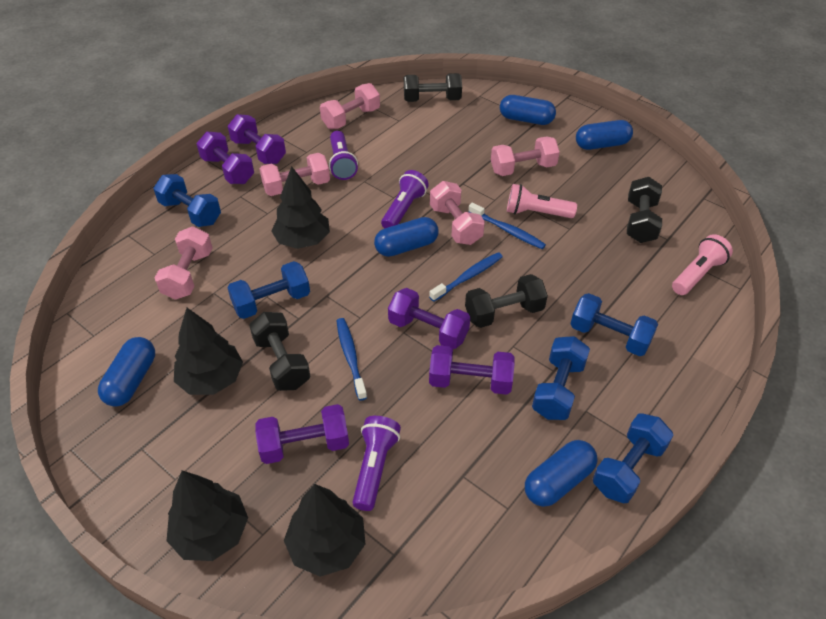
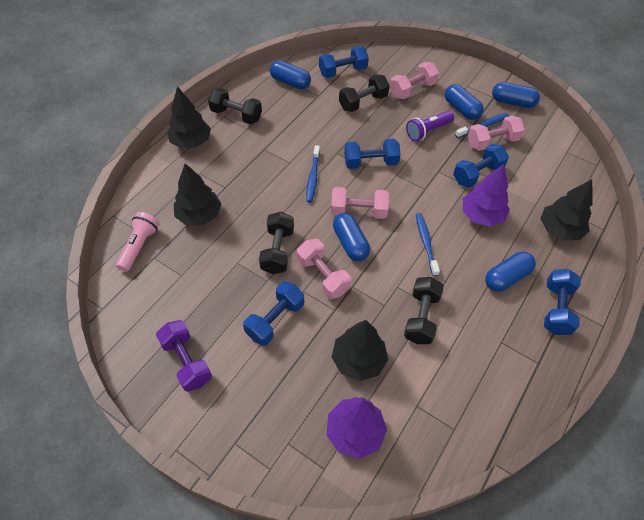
pink dumbbell: [155,226,212,300] [260,153,330,196] [320,83,380,129] [430,181,485,245] [491,136,560,176] = 5 -> [297,239,351,299] [331,187,389,219] [390,62,439,99] [467,115,525,151] = 4
pink flashlight: [507,184,577,218] [672,234,733,295] = 2 -> [116,212,160,272] = 1
purple dumbbell: [197,132,254,184] [228,114,286,164] [255,404,349,464] [388,288,470,349] [429,345,515,395] = 5 -> [156,320,212,392] = 1
purple flashlight: [329,131,358,180] [352,416,401,511] [381,170,429,228] = 3 -> [406,111,454,141] = 1
purple tree: none = 0 -> [326,397,387,459] [463,164,510,227] = 2

